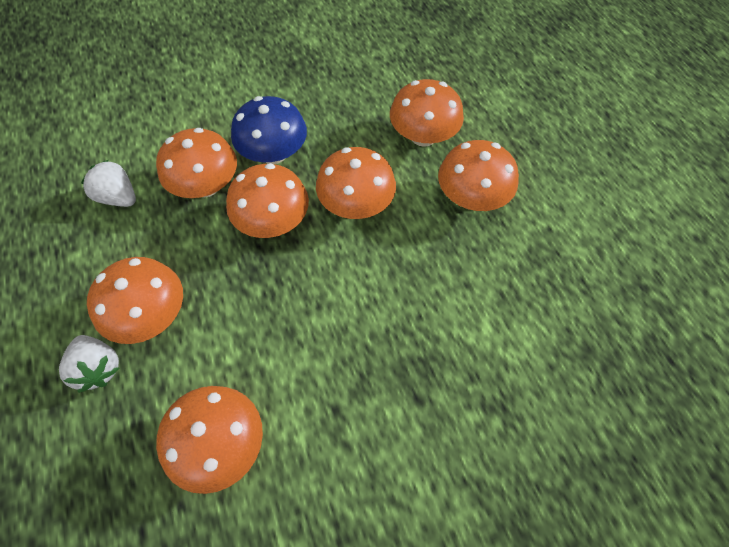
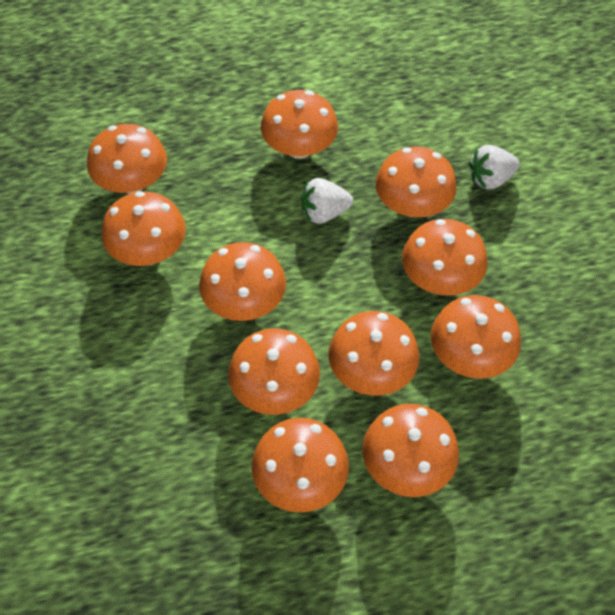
blue mushroom: [231,96,307,164] = 1 -> none = 0
orange mushroom: [87,257,183,344] [156,128,237,198] [156,386,263,494] [226,163,309,238] [316,147,396,219] [390,79,464,147] [438,140,519,211] = 7 -> [87,124,167,194] [102,191,186,266] [199,242,286,321] [228,328,320,415] [251,418,349,513] [261,90,338,159] [329,311,420,396] [362,404,459,497] [375,146,457,217] [402,219,488,296] [431,295,521,379] = 11

